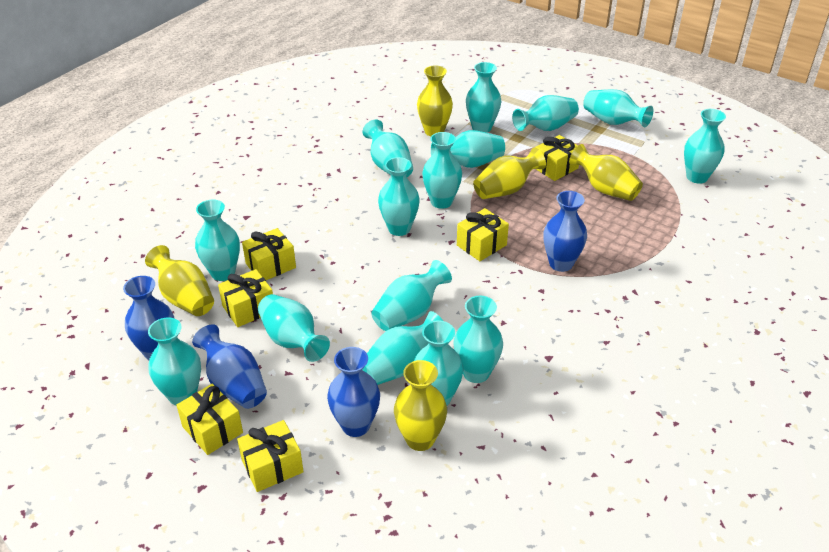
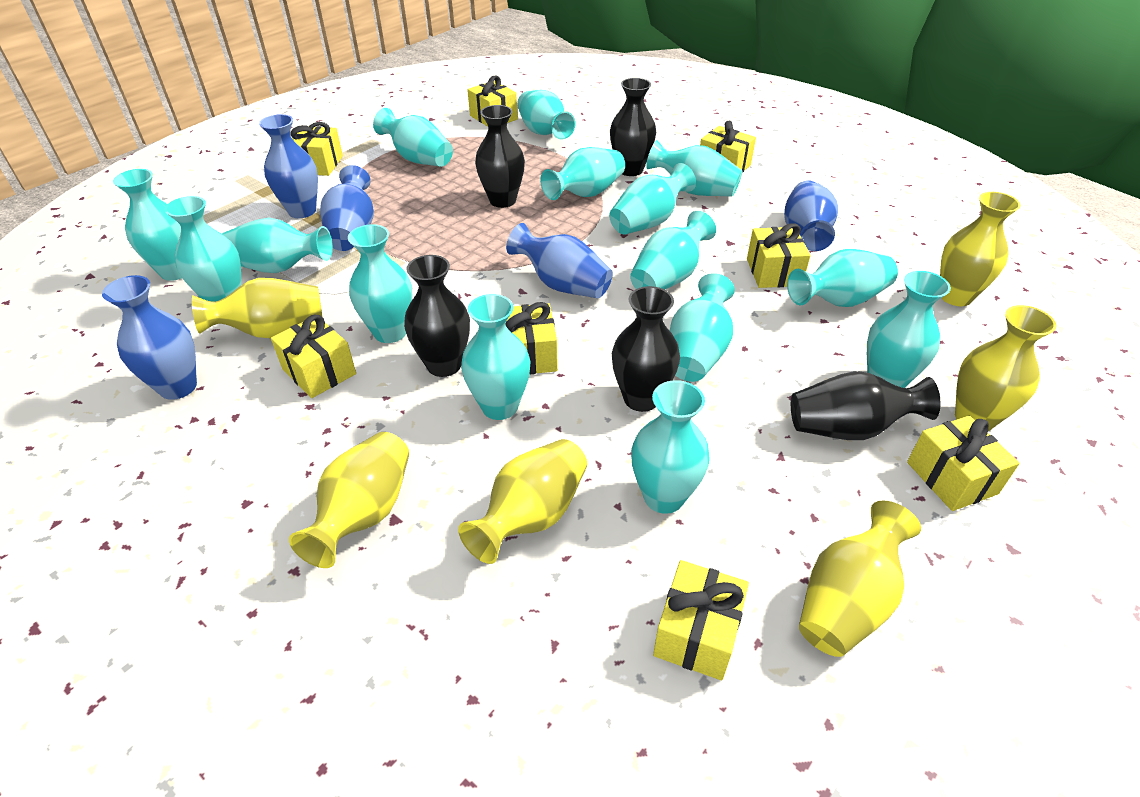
black vase: none = 0 -> [404,255,470,377] [475,105,525,208] [610,78,656,176] [612,286,680,412] [791,371,941,440] = 5
blue vase: [123,276,175,360] [192,324,267,409] [327,347,380,437] [544,191,587,272] = 4 -> [102,275,197,400] [259,114,318,218] [320,165,374,251] [506,223,613,298] [784,180,838,251] = 5
yellow gift: [176,384,243,455] [218,269,273,327] [237,420,304,492] [242,228,296,280] [457,208,509,261] [535,135,579,181] = 6 -> [271,315,356,398] [290,122,343,176] [467,75,518,126] [505,302,558,374] [653,560,749,680] [700,121,756,173] [747,223,810,288] [907,416,1020,511] = 8
yellow vase: [145,245,214,316] [394,360,447,451] [417,65,453,136] [473,148,546,199] [569,144,643,201] = 5 -> [192,278,323,338] [289,432,409,568] [458,439,587,564] [799,500,921,657] [940,192,1021,306] [955,305,1056,431] = 6

